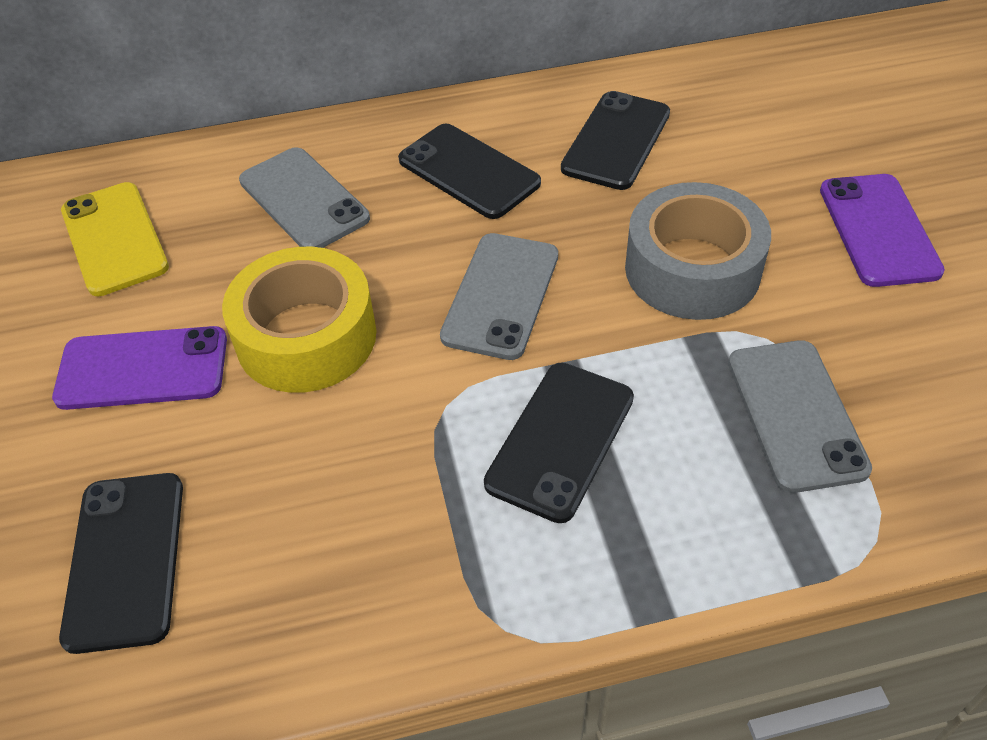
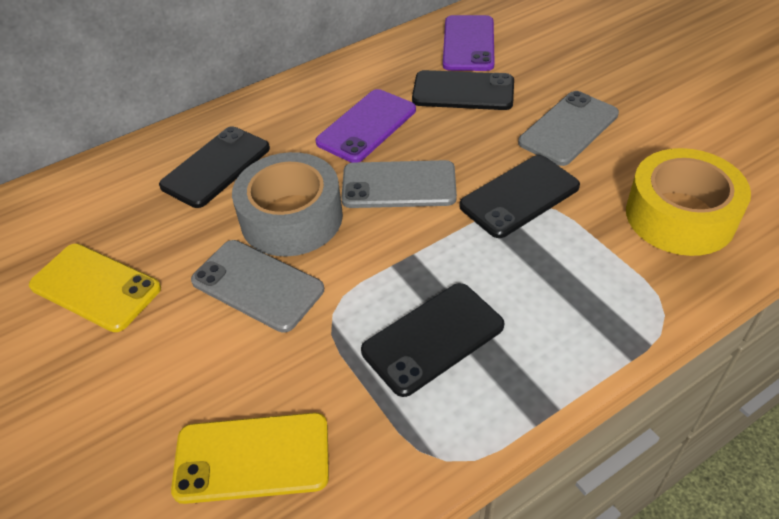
yellow phone: [61,182,169,296] = 1 -> [29,244,161,332] [171,412,329,504] = 2

